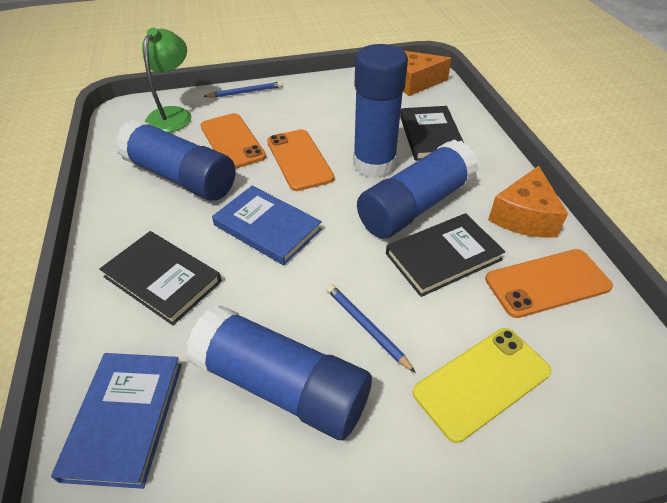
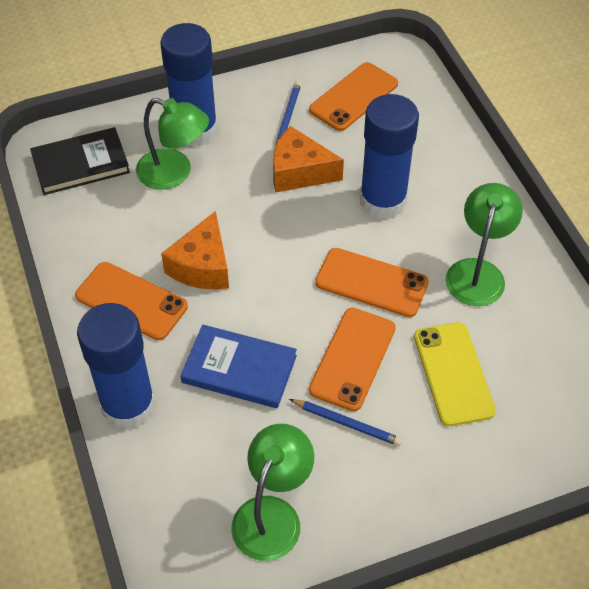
black book: [99,231,222,325] [386,213,506,297] [400,106,464,161] = 3 -> [30,127,130,195] = 1
blue book: [51,353,182,489] [212,186,322,265] = 2 -> [180,325,297,408] = 1
blue glue stick: [116,119,236,201] [186,305,372,440] [353,44,408,178] [357,140,479,239] = 4 -> [77,303,156,430] [160,23,218,147] [360,94,419,219] = 3
green lamp: [142,28,191,133] = 1 -> [136,98,209,190] [231,424,314,561] [446,183,523,306] = 3
orange phone: [201,113,266,169] [267,129,334,191] [485,249,613,318] = 3 -> [75,262,188,340] [309,62,398,131] [309,308,396,411] [315,248,429,317] = 4

